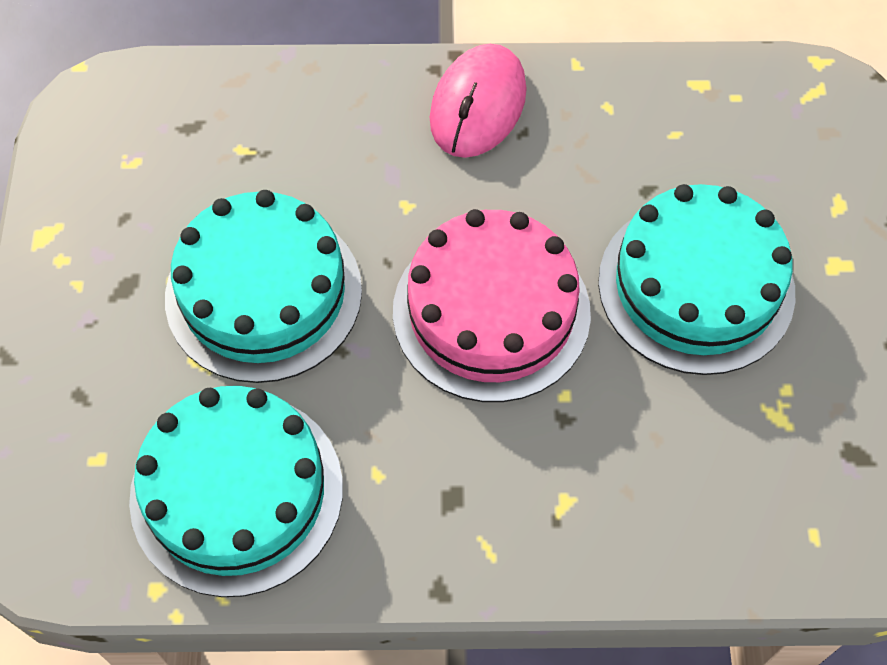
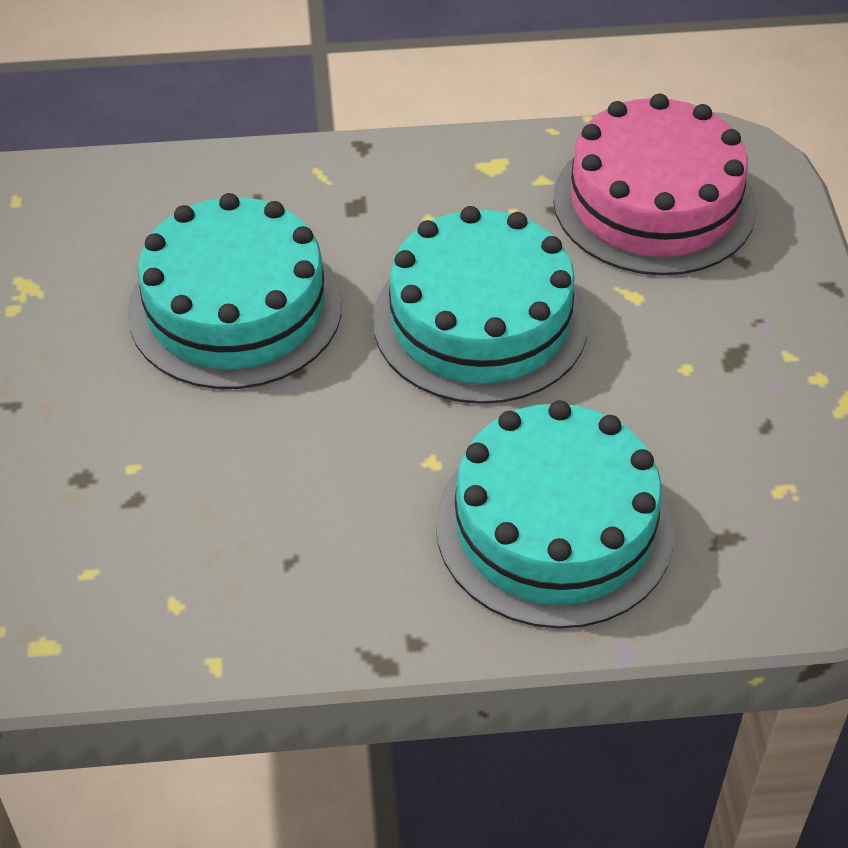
pink mouse: [430,44,527,158] = 1 -> none = 0

